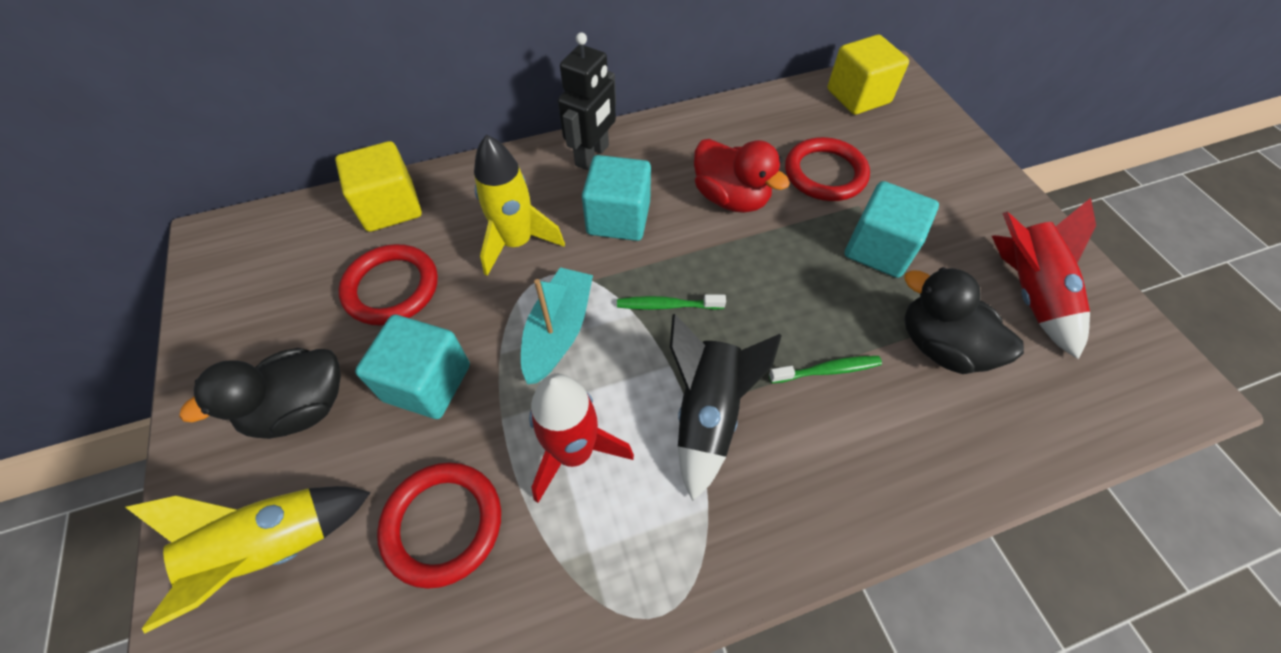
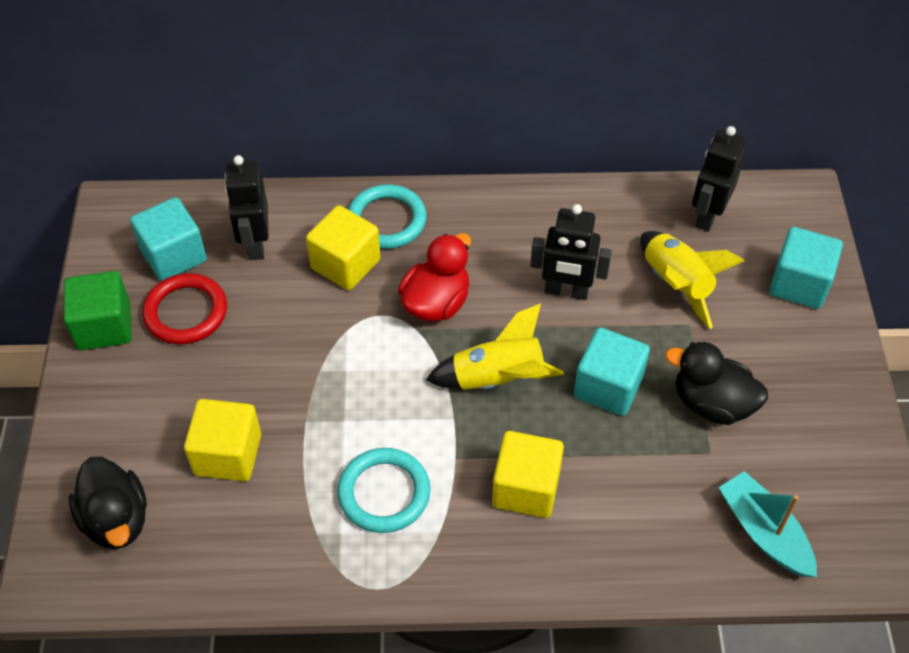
black robot: [558,32,616,170] = 1 -> [225,155,269,260] [530,204,612,300] [692,126,746,232] = 3
black rocket: [670,314,782,501] = 1 -> none = 0
green cube: none = 0 -> [64,271,132,350] = 1
green toothbrush: [617,294,726,310] [769,356,882,383] = 2 -> none = 0
red ring: [338,244,438,326] [377,462,501,589] [785,137,870,201] = 3 -> [142,273,227,344] = 1
red rocket: [529,374,634,503] [992,198,1096,359] = 2 -> none = 0
turquoise ring: none = 0 -> [337,448,430,533] [348,184,427,249] = 2
yellow cube: [335,141,422,232] [827,34,909,115] = 2 -> [184,399,261,481] [306,205,381,290] [492,431,564,518] = 3

